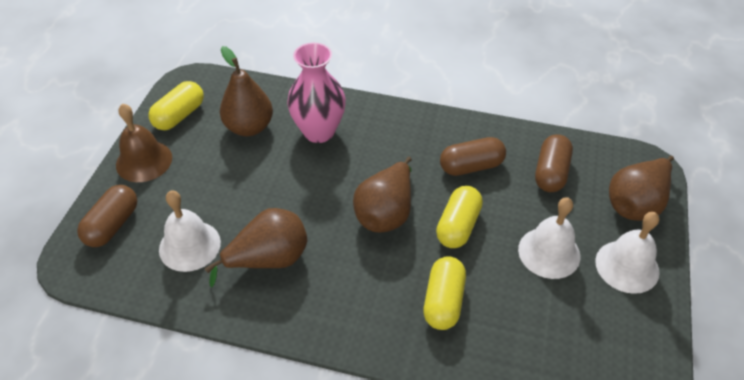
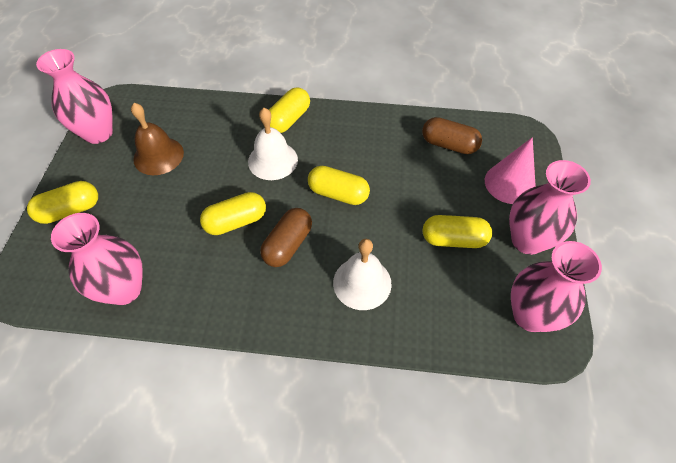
brown capsule: [77,185,138,247] [440,137,506,176] [535,134,573,192] = 3 -> [260,208,312,267] [422,117,482,154] = 2
brown pear: [205,208,307,287] [220,46,273,136] [353,157,412,233] [609,156,674,221] = 4 -> none = 0
pink cone: none = 0 -> [485,137,536,204] = 1
pink vase: [287,43,346,143] = 1 -> [36,49,113,144] [51,213,143,305] [509,160,591,255] [511,241,602,332] = 4
white bell: [159,190,221,272] [518,197,580,279] [595,212,660,294] = 3 -> [248,108,298,180] [333,239,392,310] = 2
yellow capsule: [149,81,204,130] [423,256,466,330] [436,186,483,248] = 3 -> [27,181,98,224] [200,192,266,235] [269,88,310,133] [308,166,370,205] [423,215,492,248] = 5

